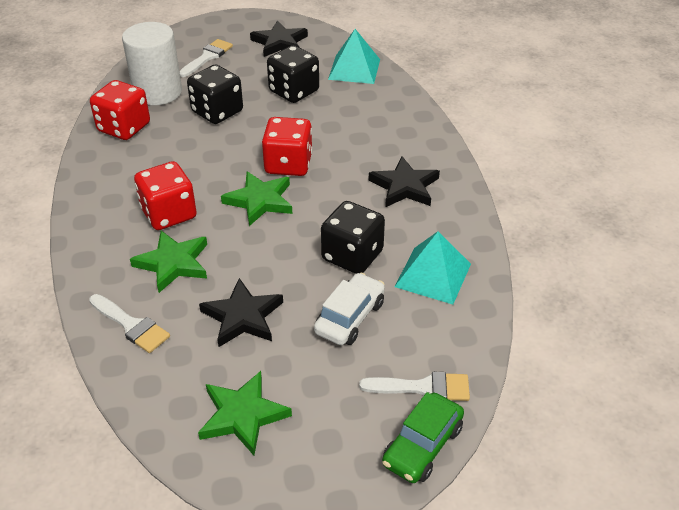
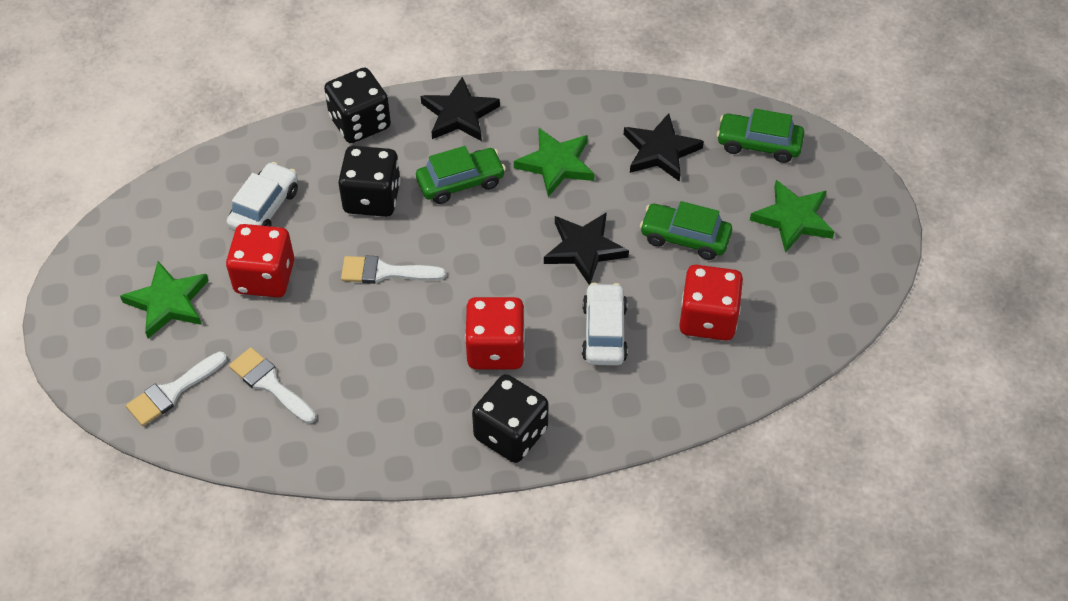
green car: [382,392,464,483] = 1 -> [416,146,506,204] [640,201,732,260] [717,109,804,163] = 3
turquoise pyramid: [328,29,380,84] [394,231,471,304] = 2 -> none = 0
white car: [314,273,385,345] = 1 -> [226,162,298,231] [582,283,628,366] = 2
white cylinder: [122,22,182,105] = 1 -> none = 0

